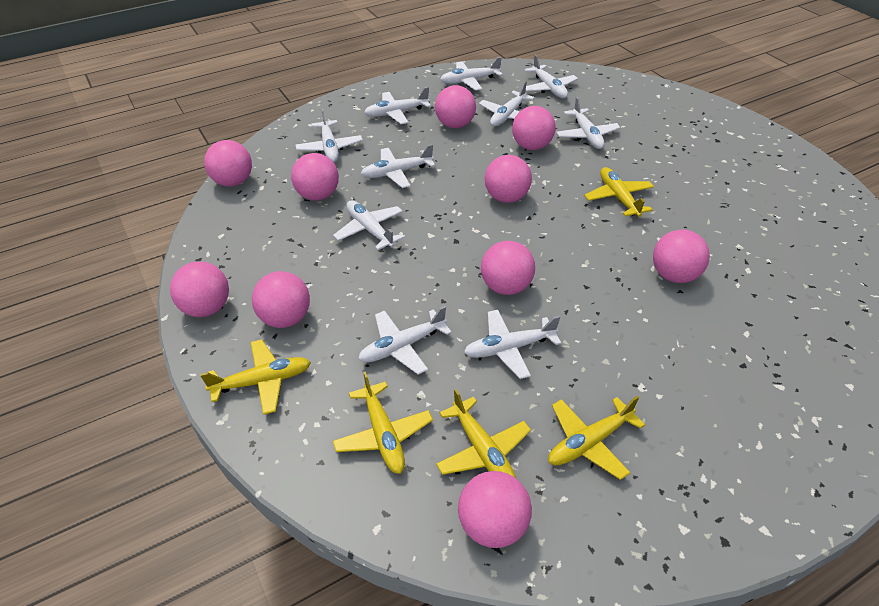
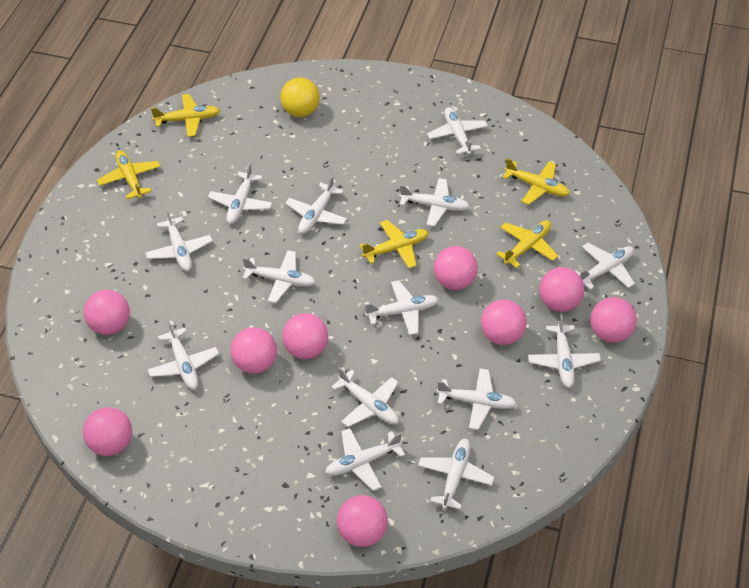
pink ball: [170,261,229,317] [204,140,252,187] [252,271,310,328] [291,153,339,201] [435,85,476,128] [458,471,532,548] [481,241,535,295] [485,155,532,203] [512,106,555,150] [653,230,710,283] = 10 -> [83,407,132,456] [84,290,130,335] [231,327,277,374] [282,313,328,359] [337,495,388,547] [434,246,478,290] [481,300,527,345] [539,267,585,312] [590,297,637,343] = 9
white plane: [296,109,363,162] [333,200,404,250] [358,306,452,375] [361,144,435,188] [364,87,431,124] [440,57,503,91] [464,310,561,379] [479,81,535,127] [525,54,578,98] [556,97,620,149] = 10 -> [145,209,212,271] [148,320,219,390] [208,163,272,224] [242,250,316,303] [285,175,347,234] [325,428,405,491] [331,367,399,427] [364,280,439,335] [399,178,470,227] [418,439,495,510] [427,107,488,155] [437,368,517,430] [528,314,601,388] [575,243,635,290] = 14
yellow ball: none = 0 -> [281,77,320,117] = 1

